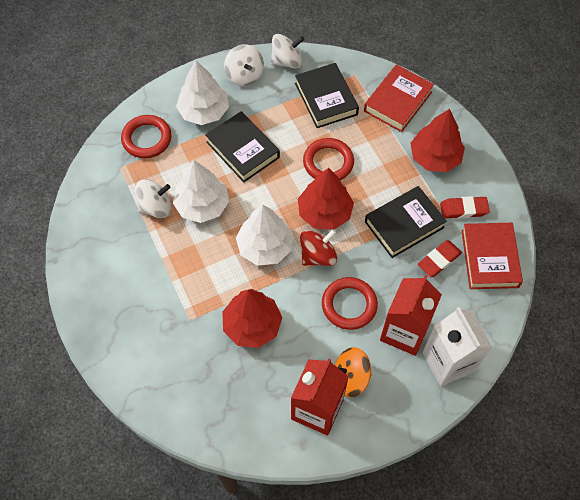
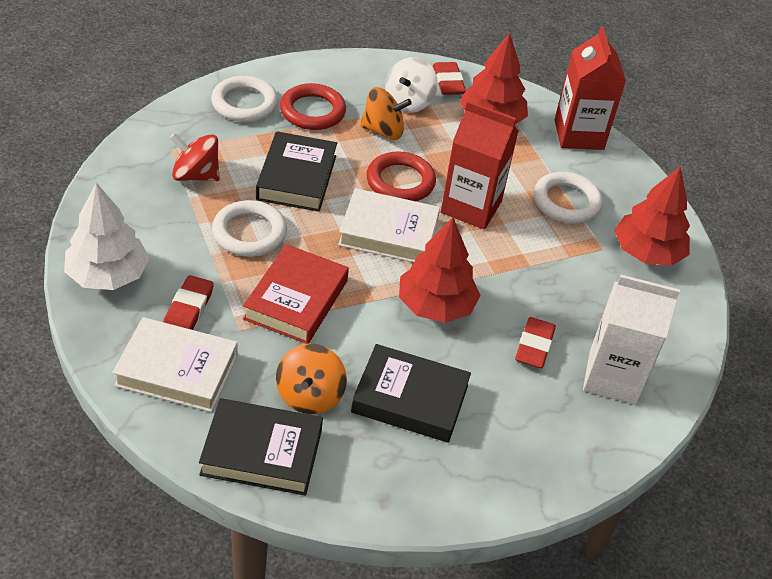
orange spinning top: [335,347,372,398] = 1 -> [276,343,347,414] [360,87,412,140] = 2
red book: [364,64,434,132] [461,223,523,289] = 2 -> [243,244,349,344] = 1
red eraser: [418,240,462,277] [440,196,490,219] = 2 -> [163,275,214,330] [433,62,466,95] [515,317,556,368] = 3
red ring: [121,115,172,158] [303,138,354,180] [322,277,378,330] = 3 -> [280,83,346,130] [367,151,436,201] = 2
white book: none = 0 -> [112,317,237,412] [338,188,440,263] = 2
white ring: none = 0 -> [211,76,278,122] [212,200,287,257] [534,172,603,223] = 3
white spinning top: [135,179,172,218] [224,44,264,86] [271,34,304,68] = 3 -> [385,57,438,113] = 1
white tree: [173,160,229,223] [176,61,229,125] [236,205,293,266] = 3 -> [64,183,149,290] = 1

